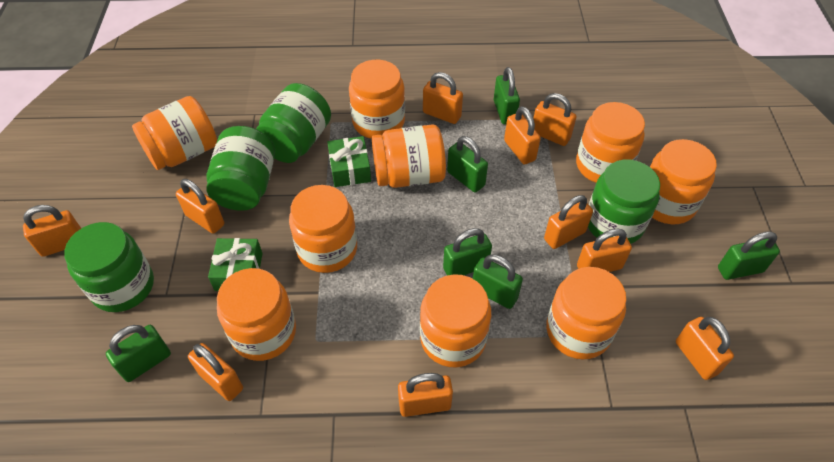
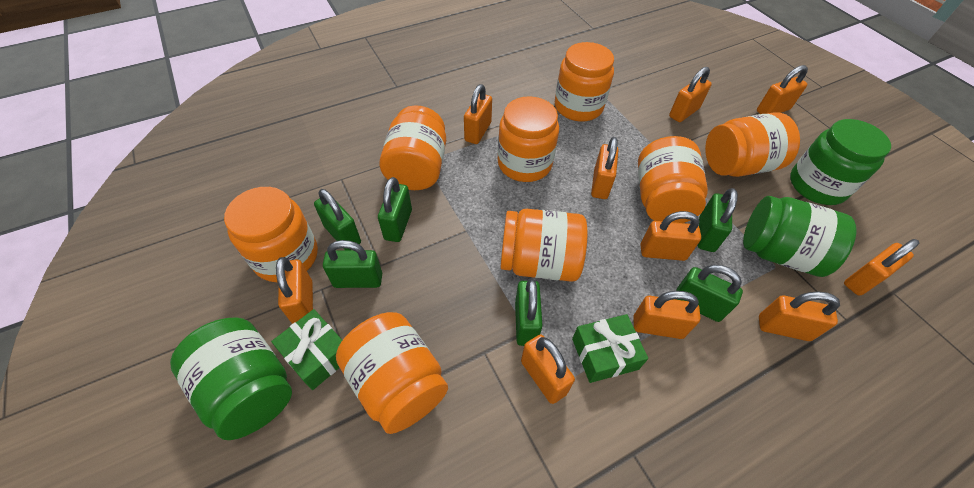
green jar: [64,222,154,312] [206,126,275,211] [256,83,331,163] [588,160,660,244] = 4 -> [170,317,292,440] [743,196,857,277] [790,119,891,205] = 3
orange jar: [132,96,217,170] [217,268,296,361] [289,185,357,273] [349,60,405,139] [372,124,446,188] [420,274,491,367] [546,267,626,359] [576,102,645,183] [650,139,717,224] = 9 -> [224,187,318,282] [336,312,448,434] [379,105,446,190] [498,96,559,182] [501,209,587,282] [555,42,614,122] [638,136,708,223] [705,112,800,177] = 8

